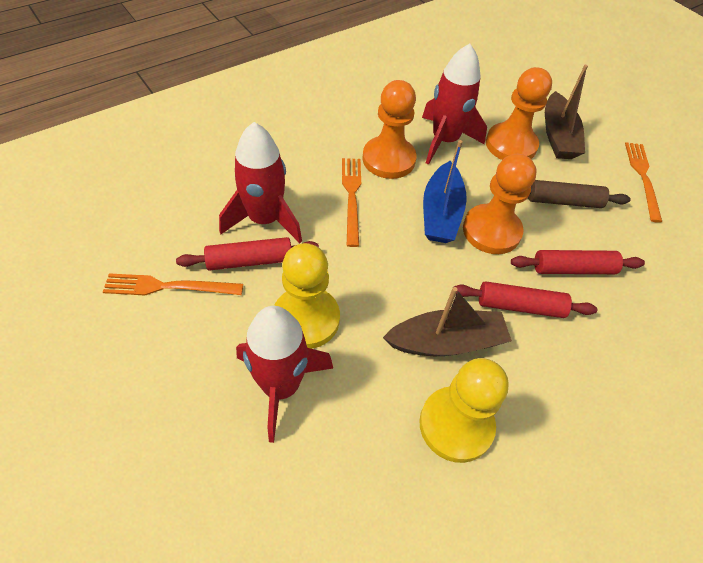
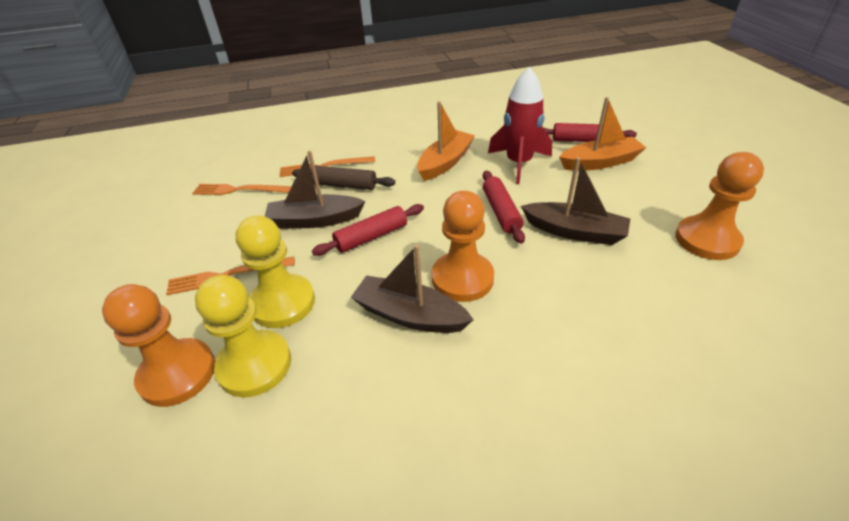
blue boat: [423,140,467,243] = 1 -> none = 0
brown boat: [383,287,512,356] [545,65,588,159] = 2 -> [265,150,366,229] [351,244,474,333] [521,157,630,245] = 3
orange boat: none = 0 -> [417,101,475,181] [559,97,646,171] = 2
red rocket: [219,122,302,243] [236,306,333,443] [422,43,487,165] = 3 -> [488,66,552,184] = 1

